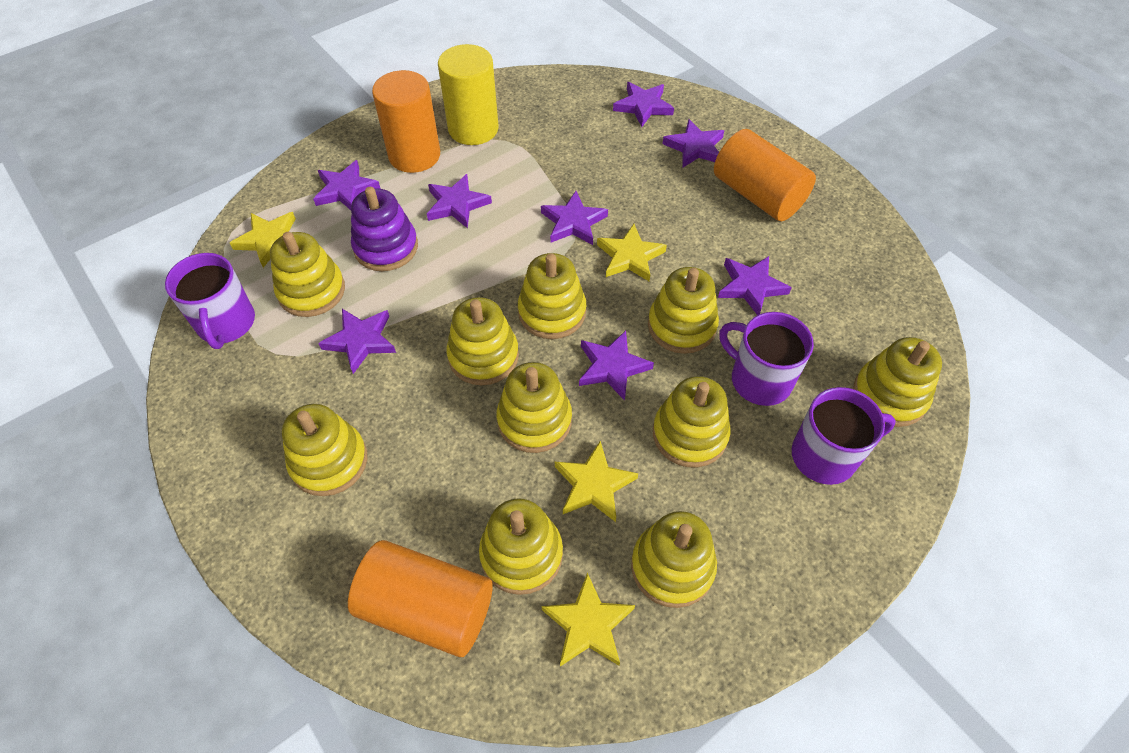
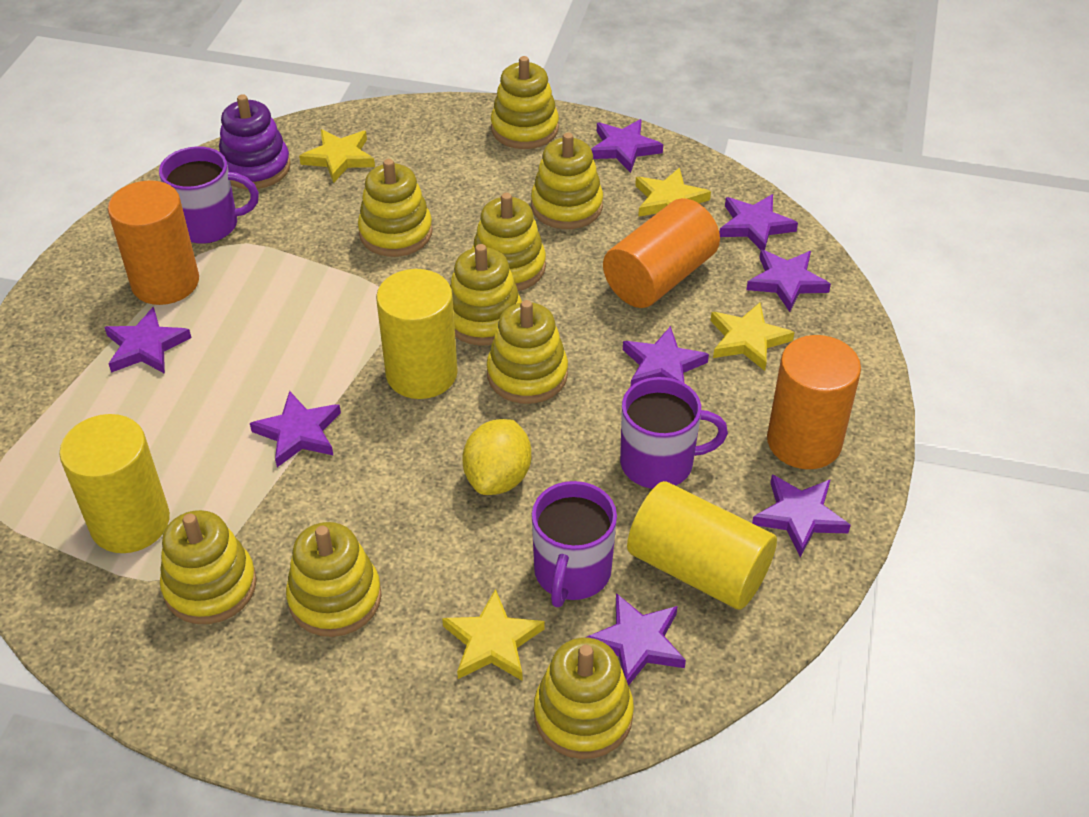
yellow cylinder: [438,44,499,145] = 1 -> [59,414,170,553] [376,269,458,399] [627,481,777,609] = 3
yellow lemon: none = 0 -> [463,419,531,495] = 1
yellow stacking toy: [270,232,345,317] [282,404,367,496] [447,297,519,385] [479,498,563,595] [497,362,572,453] [518,253,586,339] [631,511,717,608] [648,267,719,354] [653,376,731,468] [853,337,942,427] = 10 -> [160,510,257,624] [286,522,382,637] [358,159,433,257] [450,244,522,345] [472,193,546,291] [487,300,568,404] [491,56,559,149] [531,133,603,229] [534,638,634,759] = 9

